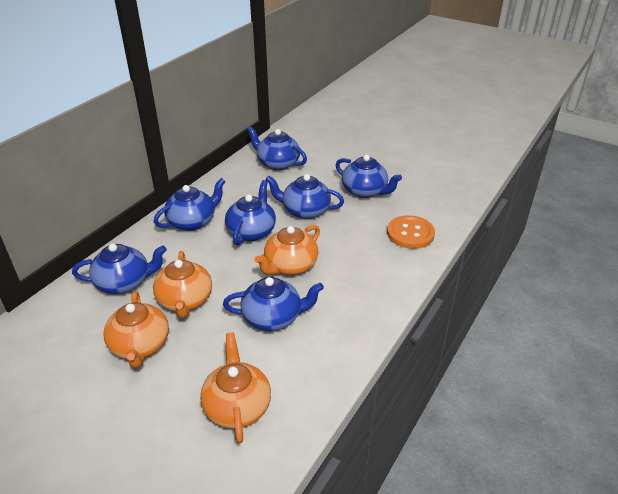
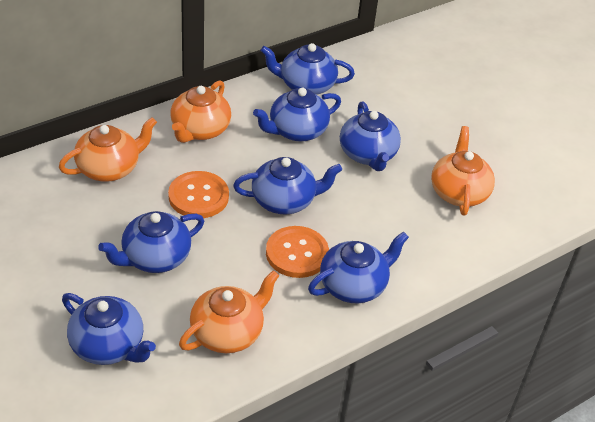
orange button: [387,215,435,249] = 1 -> [168,171,229,218] [266,226,329,278] = 2

